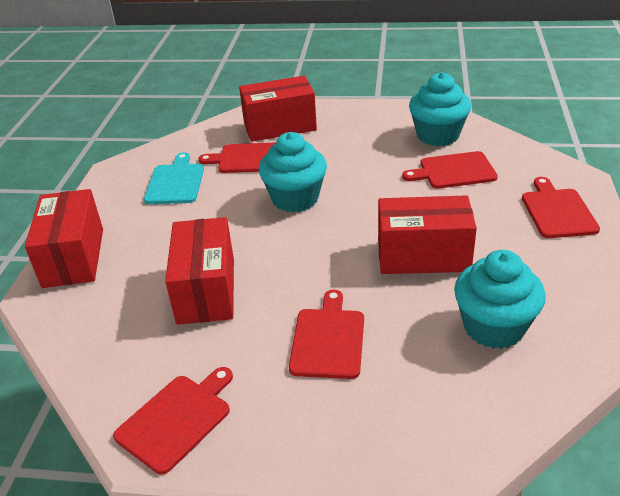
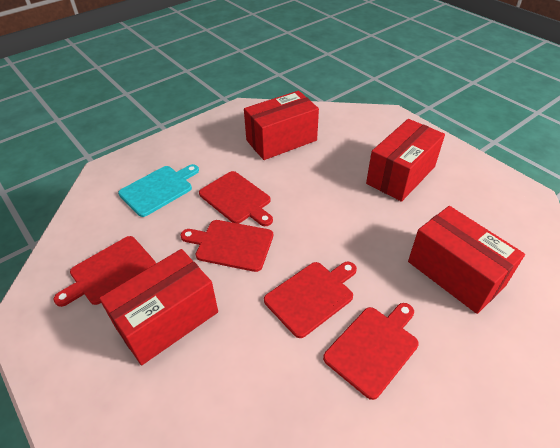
turquoise cupcake: [259,132,327,212] [409,72,471,146] [454,250,546,349] = 3 -> none = 0

